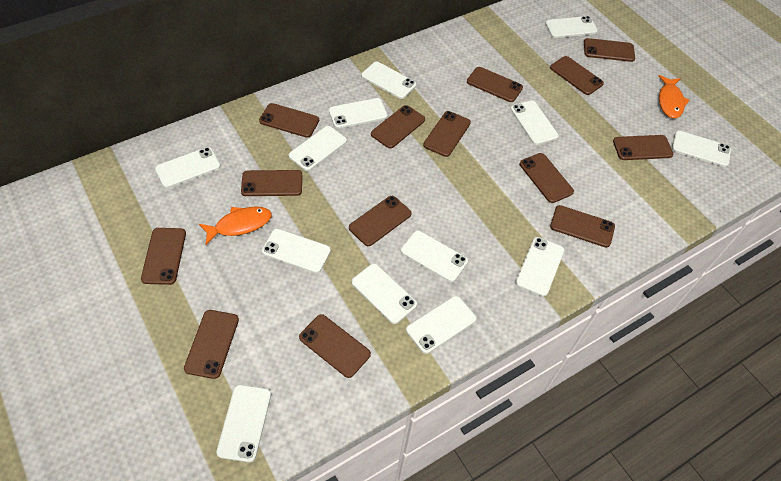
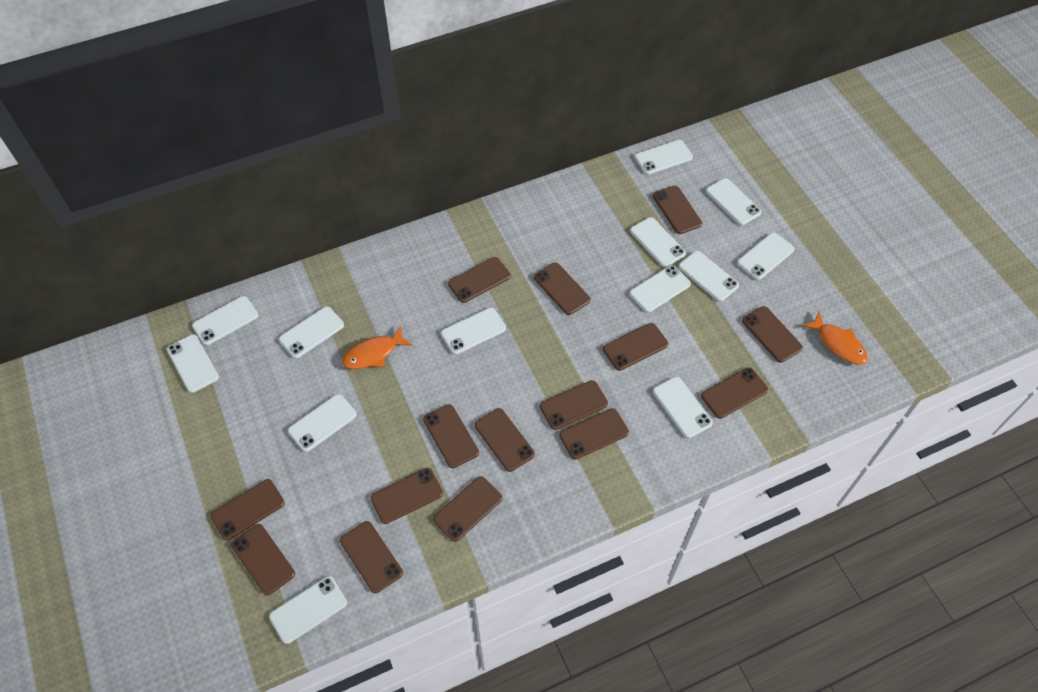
brown phone: [141,228,186,285] [184,310,239,379] [241,170,302,196] [259,103,319,138] [299,314,371,378] [349,196,411,246] [371,105,425,149] [423,111,471,157] [467,67,523,102] [520,153,574,203] [550,56,604,95] [550,205,615,248] [584,38,635,62] [613,135,673,160] = 14 -> [210,479,285,540] [231,524,295,595] [340,521,403,593] [371,468,443,524] [423,404,479,468] [433,476,502,542] [448,257,511,303] [475,408,535,472] [534,262,591,315] [540,380,608,430] [559,408,629,459] [603,323,668,371] [653,185,702,234] [701,367,768,419] [742,306,803,362] = 15

